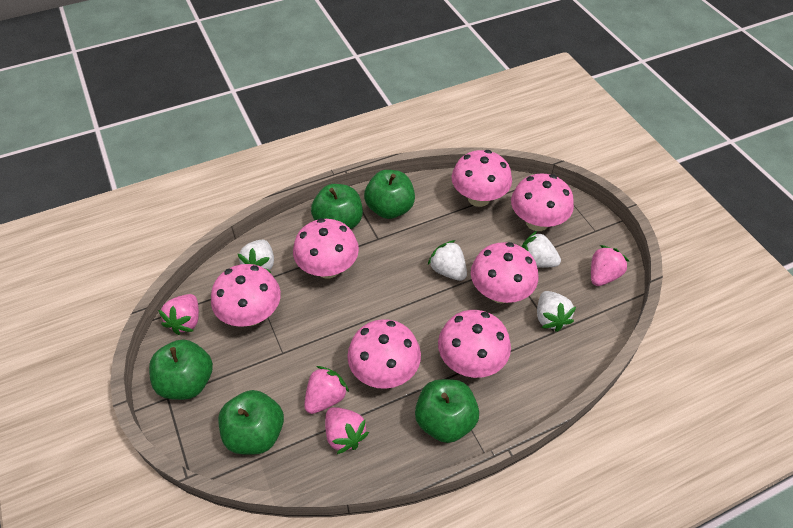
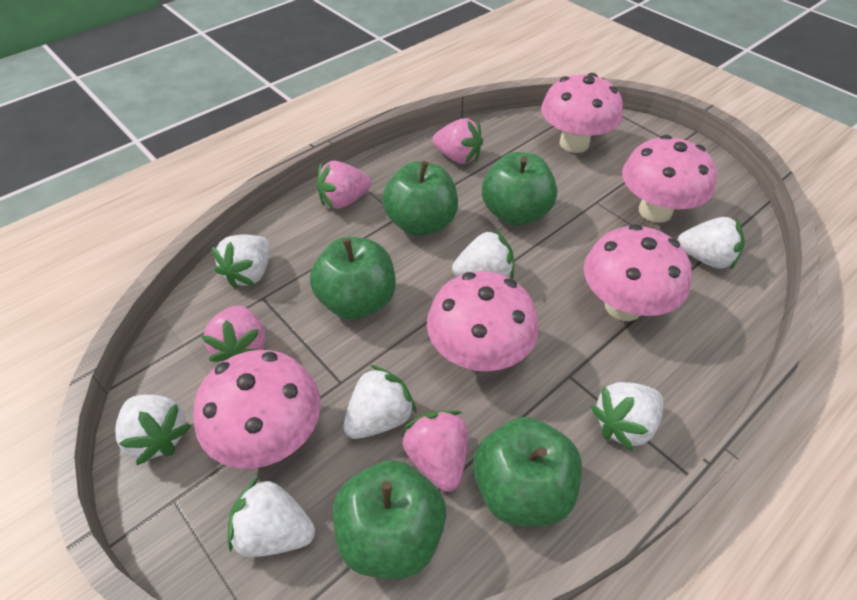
pink mushroom: [211,264,281,327] [293,218,359,279] [347,319,421,389] [438,310,511,378] [452,150,512,207] [471,242,538,303] [511,173,574,231] = 7 -> [193,350,321,469] [427,271,538,371] [541,73,623,153] [584,224,692,321] [622,135,717,223] = 5
white strawberry: [238,240,274,273] [428,240,467,281] [522,231,561,268] [537,291,576,332] = 4 -> [115,395,191,465] [211,235,270,289] [228,476,315,557] [343,365,417,439] [452,228,514,279] [591,382,664,452] [677,217,745,269] = 7

